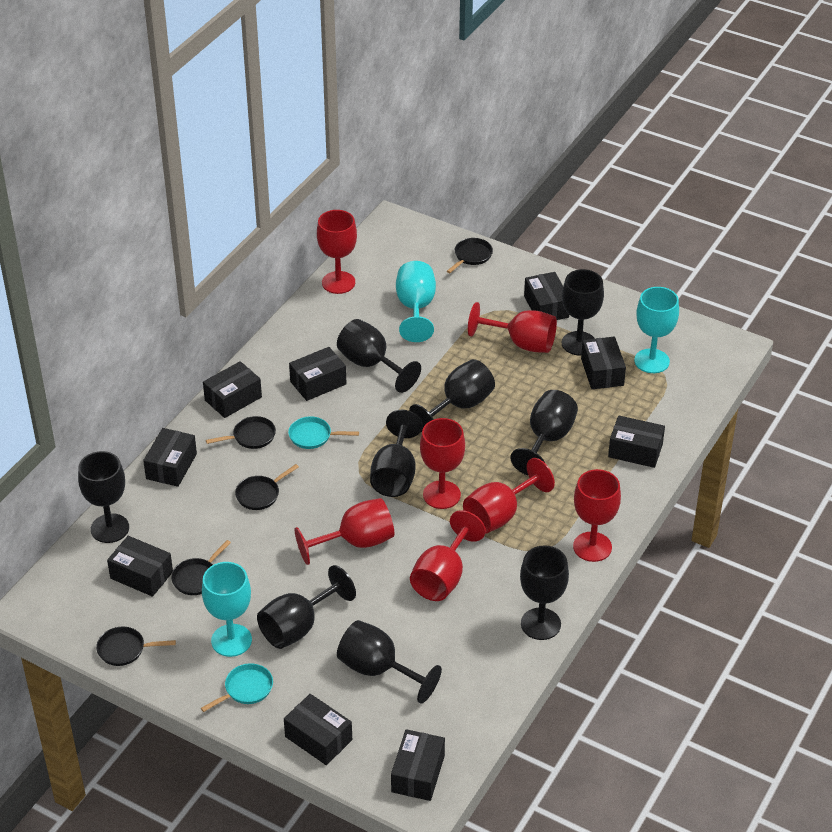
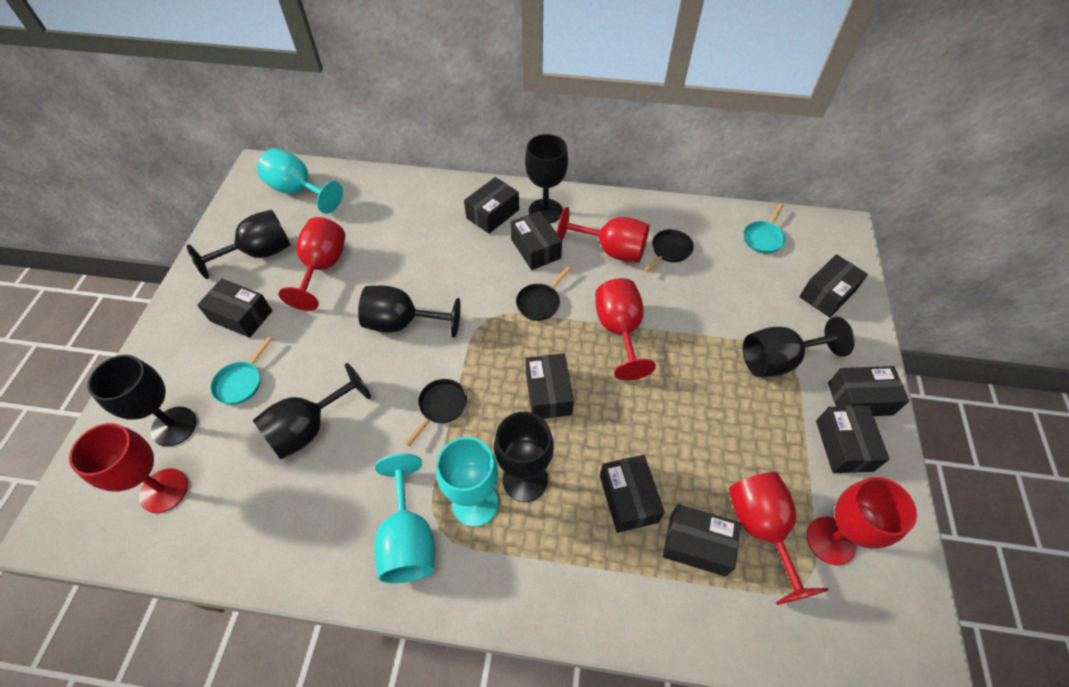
black goblet: [78,451,129,543] [257,565,356,649] [337,319,421,393] [337,620,442,704] [370,410,422,497] [409,359,495,432] [510,390,578,476] [520,545,569,640] [562,269,604,355] = 9 -> [88,355,197,446] [186,210,291,279] [253,363,371,459] [358,286,461,338] [494,412,554,502] [525,134,568,223] [743,317,855,377] = 7
black pan: [96,627,176,666] [171,540,231,595] [206,416,276,449] [235,464,299,510] [447,238,493,273] = 5 -> [405,379,467,446] [516,267,571,321] [644,229,694,273] = 3
red goblet: [295,498,394,565] [317,210,357,294] [410,510,486,601] [420,418,465,509] [463,458,555,534] [468,302,557,353] [573,469,621,562] = 7 -> [69,423,188,513] [279,217,345,311] [557,207,649,263] [595,278,656,380] [729,472,829,605] [807,477,917,565] = 6

